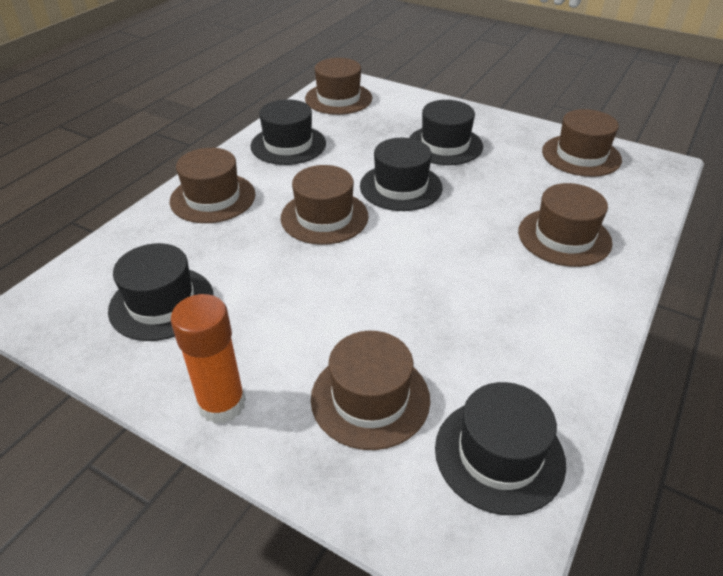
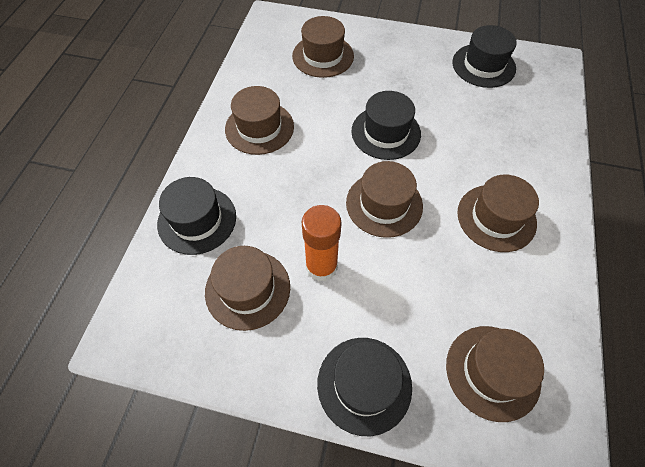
black hat: [108,243,214,341] [251,99,326,165] [360,138,443,211] [409,100,483,165] [435,382,566,515] = 5 -> [157,177,236,255] [317,338,412,436] [351,91,421,160] [452,25,517,88] = 4

